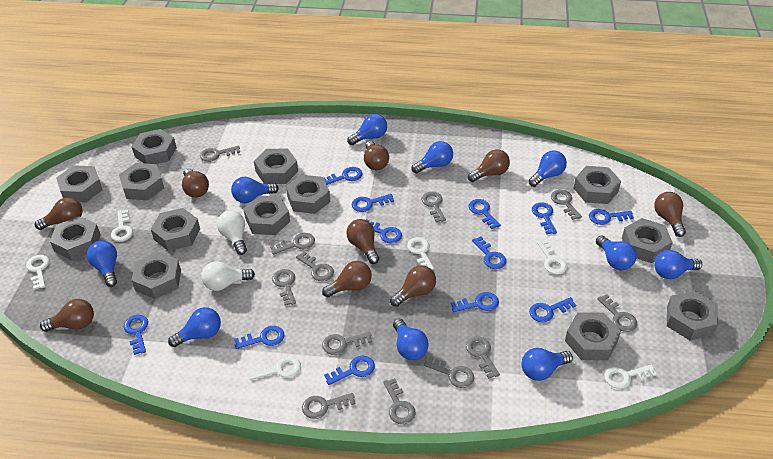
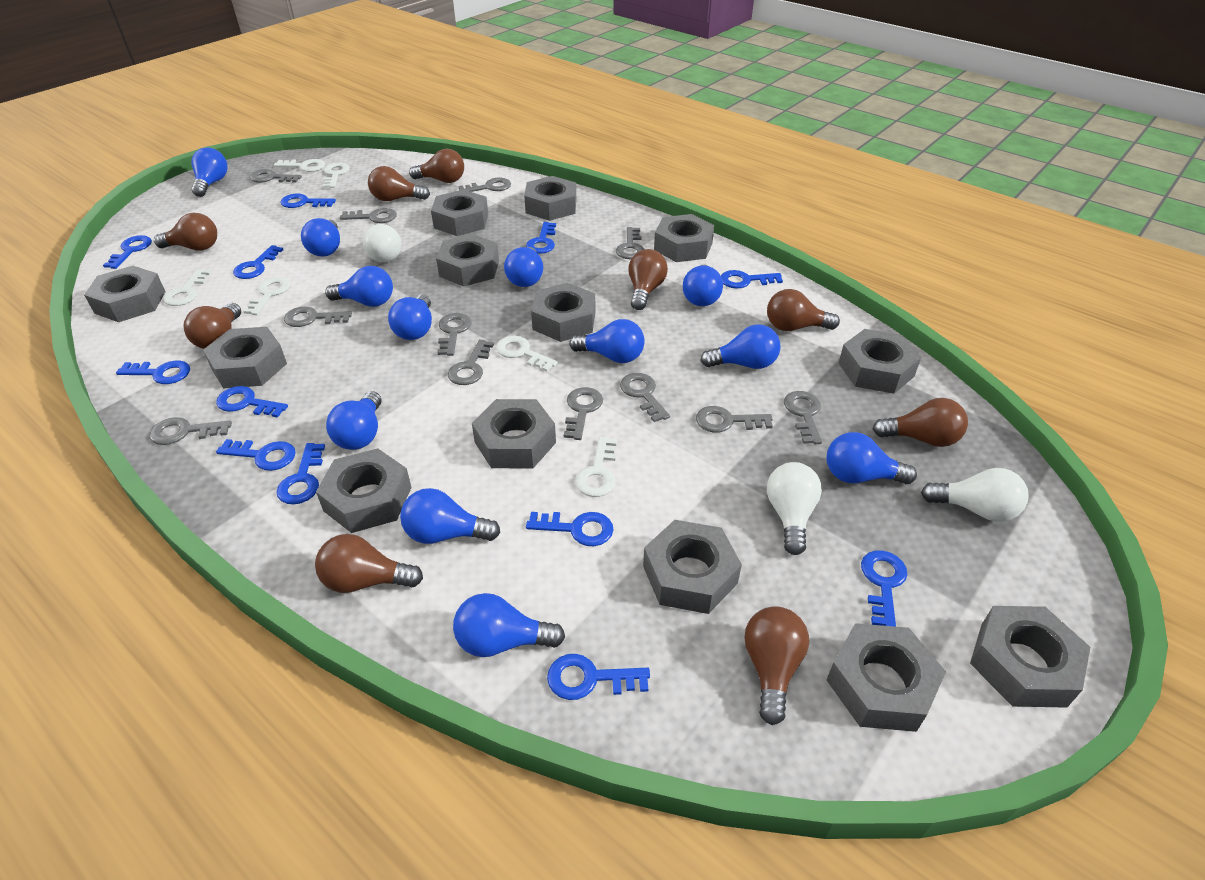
blue light bulb: [87,241,117,287] [168,307,221,347] [231,177,279,203] [347,114,387,145] [393,319,429,360] [411,141,453,174] [522,348,573,381] [528,150,567,187] [596,235,637,270] [654,250,702,279] = 10 -> [191,147,228,197] [301,218,340,257] [325,266,393,307] [326,391,381,450] [388,294,432,340] [400,488,500,544] [453,593,565,657] [504,247,543,287] [569,319,645,363] [683,265,723,306] [700,324,781,369] [827,432,917,484] = 12
white light bulb: [201,261,255,291] [217,210,247,255] = 2 -> [363,224,402,262] [767,462,822,555] [921,468,1029,522] = 3

